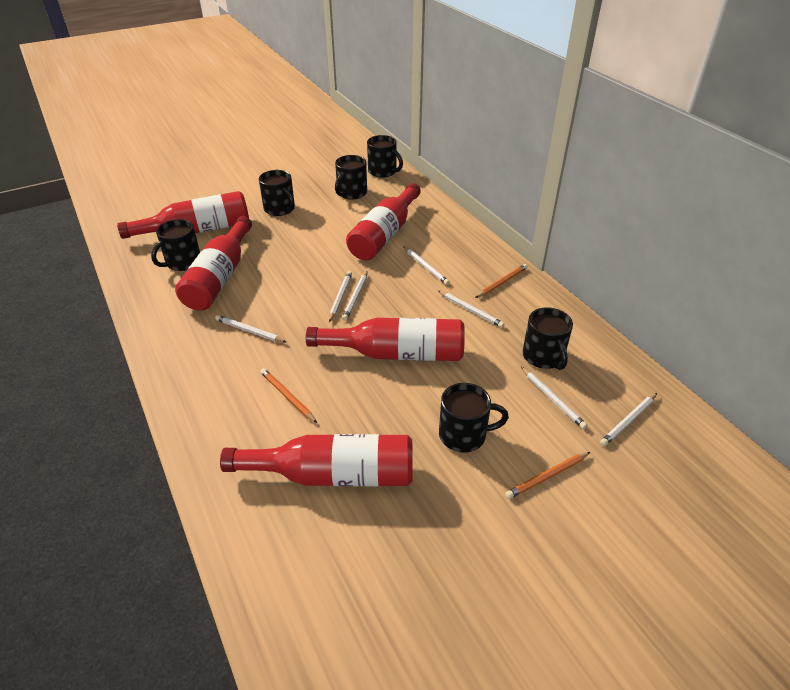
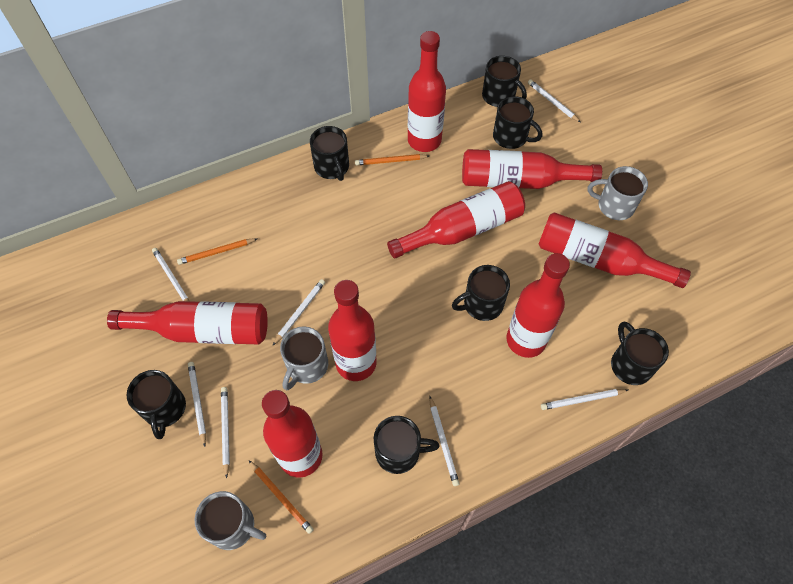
black mug: [151,219,200,271] [259,170,295,216] [335,155,367,200] [367,135,403,178] [439,383,509,453] [522,307,573,370] = 6 -> [126,370,186,439] [310,126,349,181] [374,416,440,474] [452,265,510,321] [482,56,527,107] [493,96,542,149] [611,321,669,385] = 7
grey mug: none = 0 -> [194,491,266,550] [280,326,328,390] [588,166,648,220] = 3
red bottle: [117,191,249,239] [175,216,252,310] [220,434,412,486] [306,318,465,361] [346,183,421,260] = 5 -> [107,301,268,344] [262,390,323,478] [328,280,377,381] [387,181,525,259] [408,31,446,152] [462,149,602,189] [506,253,570,358] [539,212,691,288] = 8

